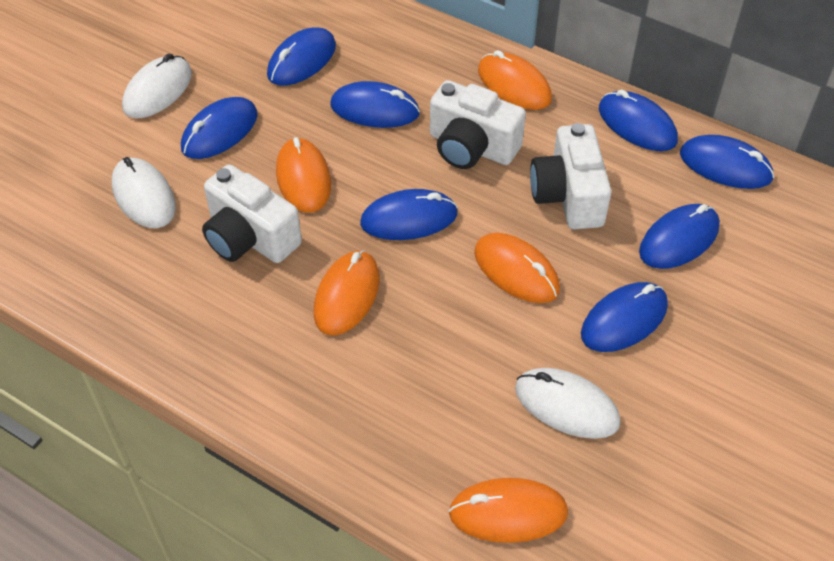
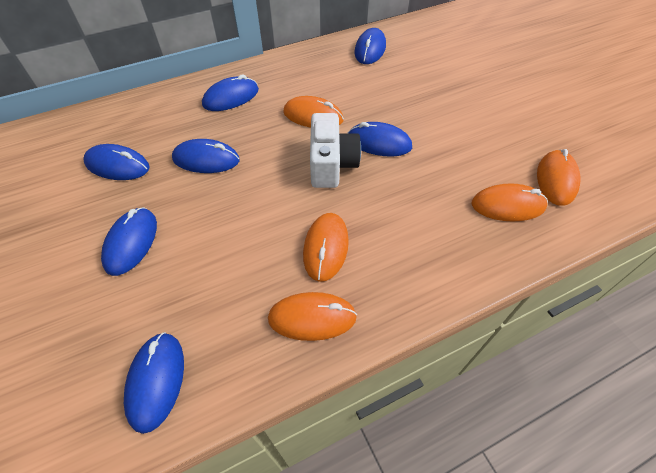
blue mouse: [181,97,258,159] [267,27,336,86] [330,81,420,128] [360,189,458,240] [581,282,668,352] [599,89,678,151] [639,204,720,269] [680,135,774,189] = 8 -> [83,144,150,180] [101,207,157,276] [124,332,184,434] [172,139,240,173] [202,75,259,111] [348,122,412,157] [354,28,386,64] = 7
white camera: [202,164,302,263] [430,80,526,169] [530,123,612,229] = 3 -> [310,113,361,188] = 1
white mouse: [112,157,176,228] [122,54,192,118] [515,368,620,439] = 3 -> none = 0

